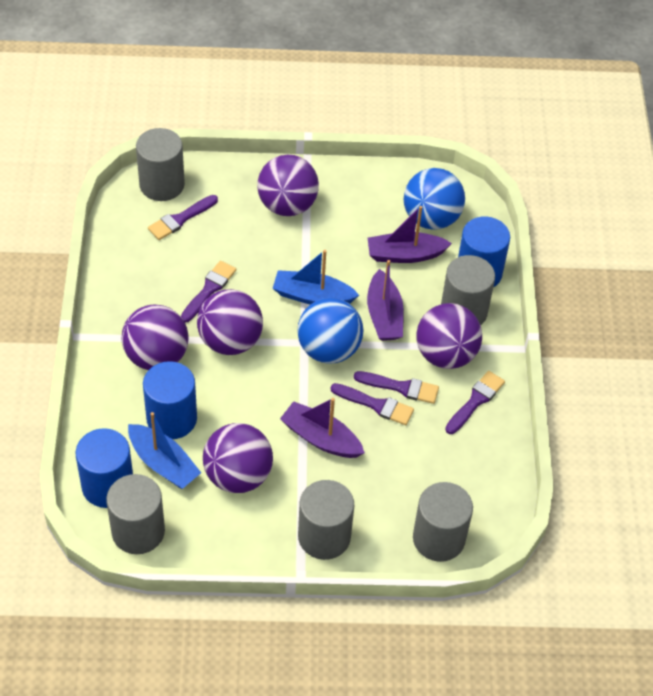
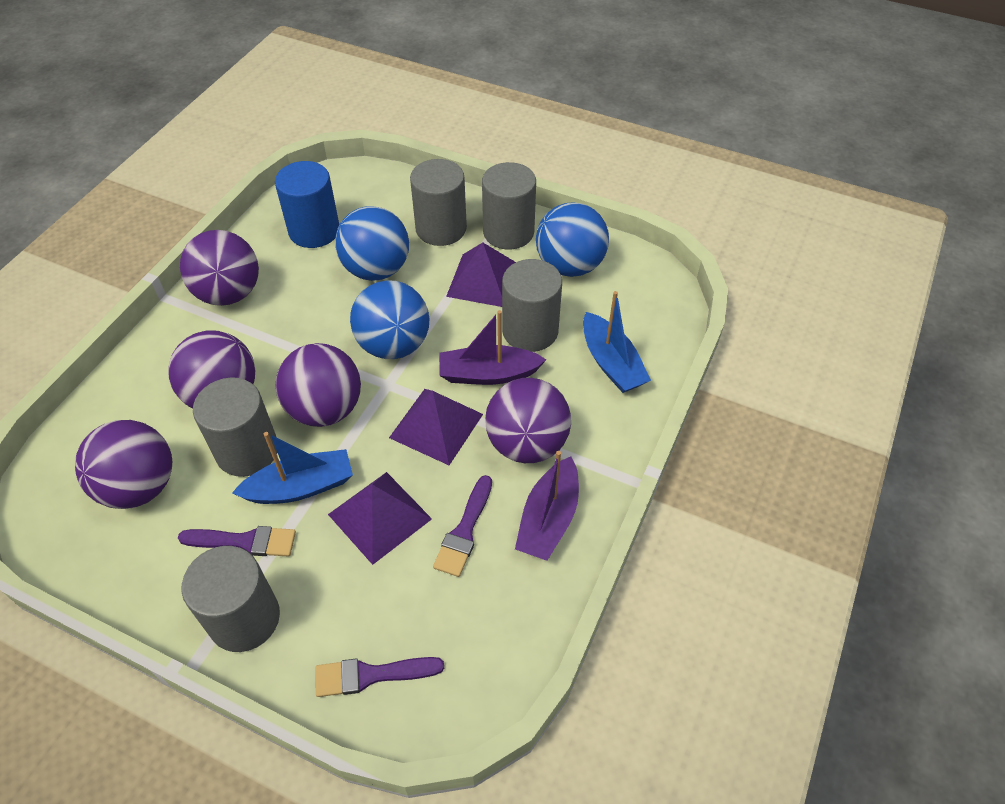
blue ball: [297,298,363,363] [404,168,465,230] = 2 -> [335,206,409,281] [350,280,430,359] [536,202,609,277] = 3
blue cylinder: [75,428,133,508] [143,361,197,439] [458,216,510,288] = 3 -> [275,161,339,248] = 1
purple boat: [280,398,365,458] [367,260,404,341] [368,206,452,263] = 3 -> [439,310,546,385] [515,451,579,561] = 2
purple brush: [148,195,218,240] [181,261,236,322] [330,383,414,425] [354,371,439,404] [445,371,505,434] = 5 -> [178,526,296,556] [315,657,444,697] [433,475,492,577] = 3
purple pyramid: none = 0 -> [328,472,432,565] [389,389,483,465] [446,243,516,307] = 3

